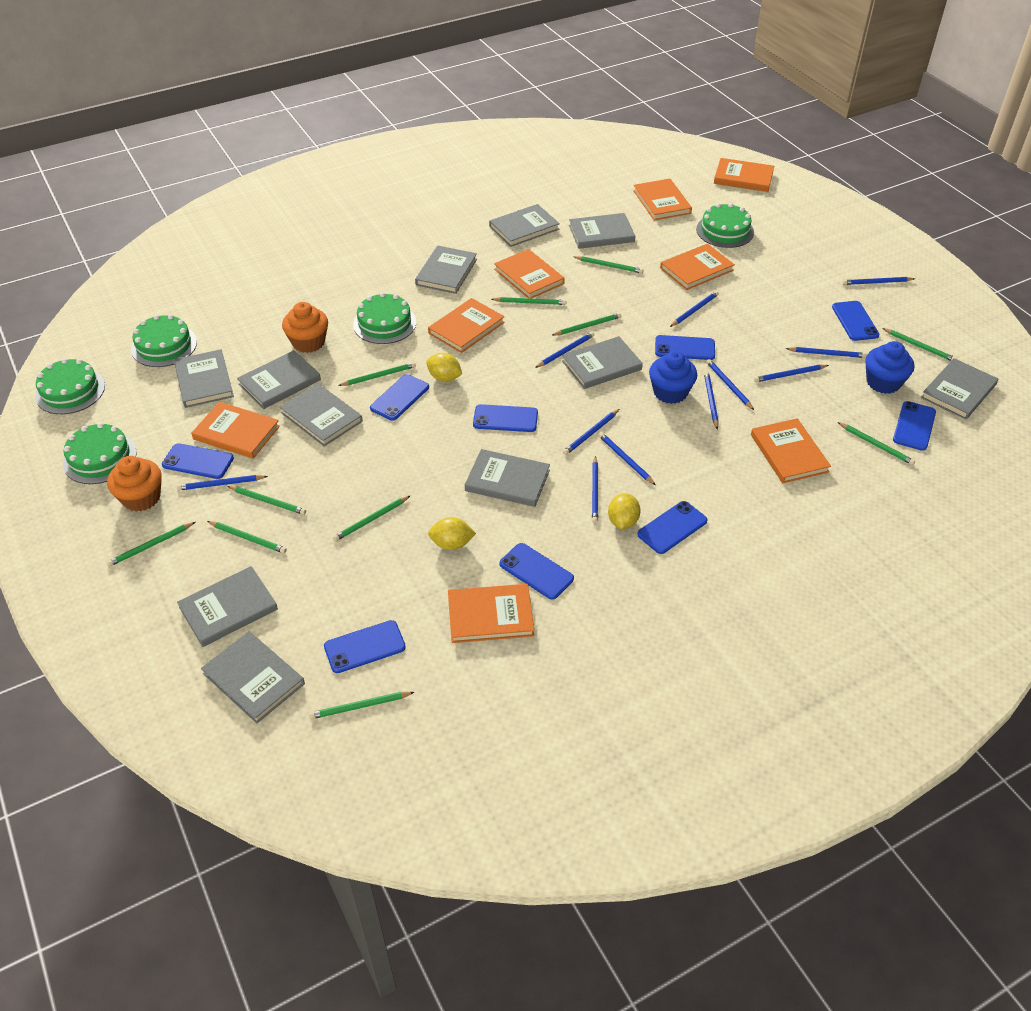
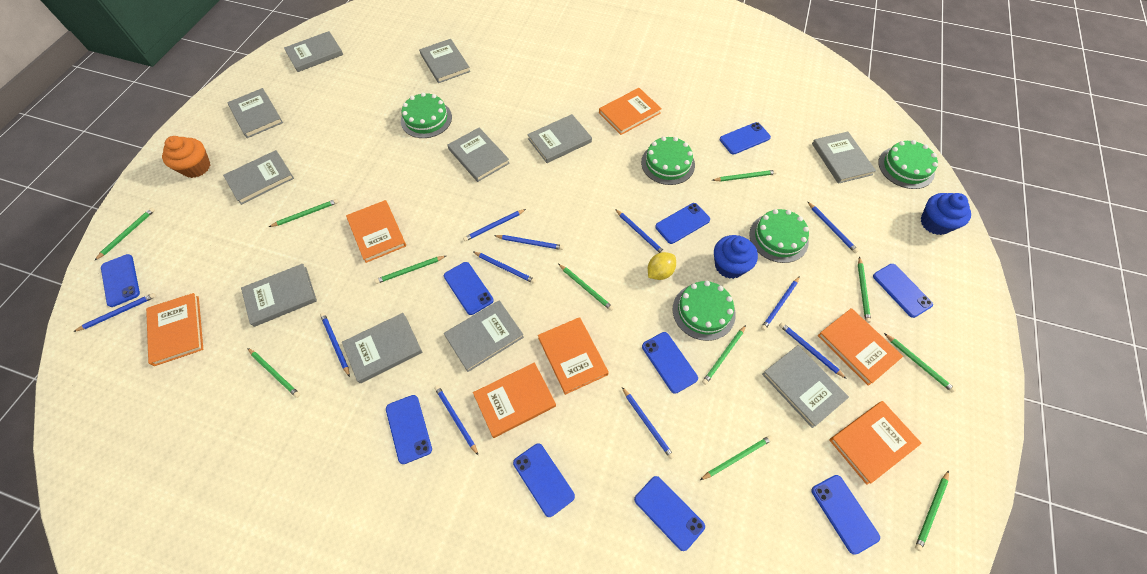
blue phone: [162,443,234,479] [324,620,406,673] [370,374,429,421] [473,404,538,432] [500,543,574,600] [637,501,708,554] [655,335,715,360] [832,301,879,341] [893,401,936,451] = 9 -> [101,254,140,307] [386,395,432,464] [444,262,494,315] [513,443,575,517] [634,476,705,551] [642,332,698,394] [655,203,710,244] [720,122,771,154] [811,475,880,555] [873,264,933,318] = 10
orange book: [191,402,280,459] [428,298,505,353] [448,584,534,643] [494,249,565,299] [633,179,692,221] [660,243,735,290] [714,158,774,192] [751,418,831,483] = 8 -> [146,293,203,366] [346,200,406,263] [473,362,556,438] [538,317,609,395] [599,88,662,135] [818,308,903,386] [829,401,922,485] = 7
orange cupcake: [107,456,162,512] [282,302,328,353] = 2 -> [162,136,210,178] = 1
yellow lemon: [426,353,462,382] [428,517,476,550] [608,493,641,529] = 3 -> [648,252,676,280] = 1

